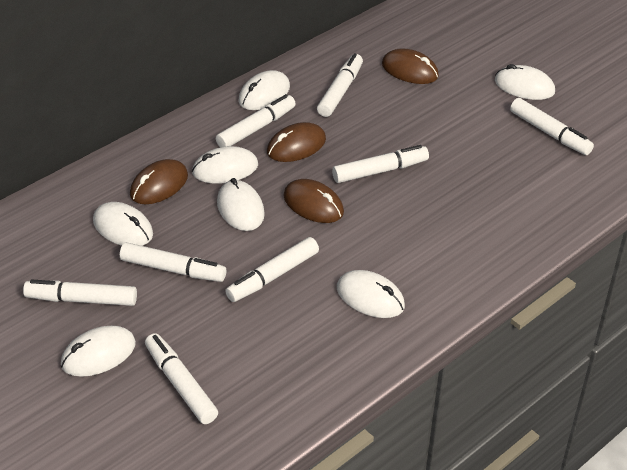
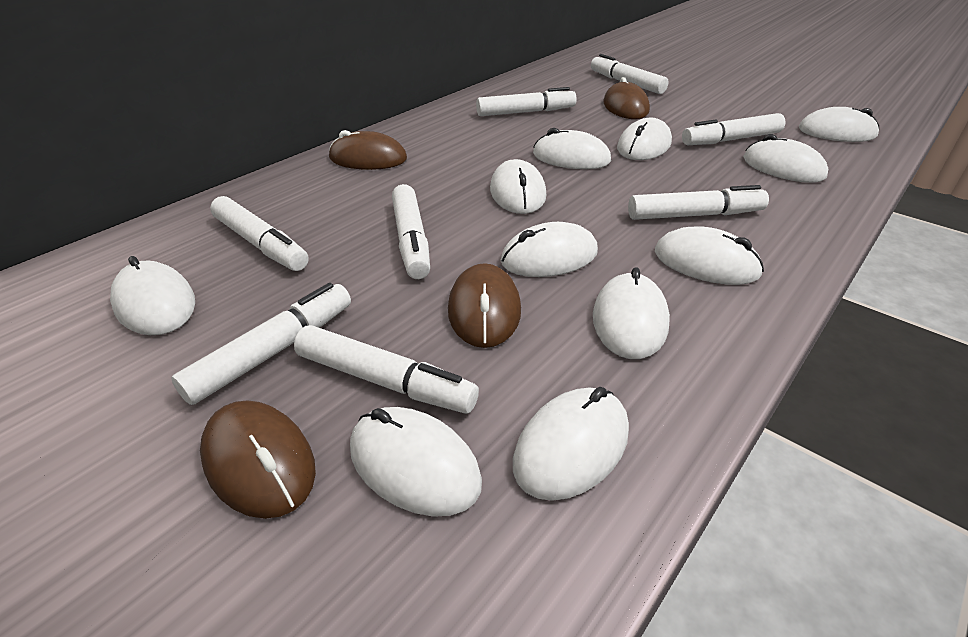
white mouse: [61,325,136,377] [93,202,153,246] [192,146,258,184] [217,178,265,231] [238,70,290,110] [337,270,405,318] [495,64,555,100] = 7 -> [110,256,195,335] [350,407,482,517] [490,159,546,214] [501,222,598,277] [513,387,629,501] [533,128,611,169] [593,267,670,359] [617,118,672,160] [655,226,764,285] [743,134,828,183] [799,107,879,142] = 11

